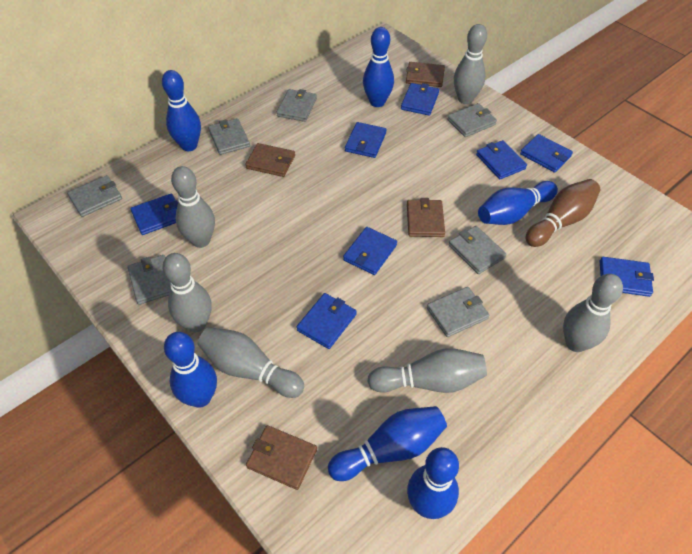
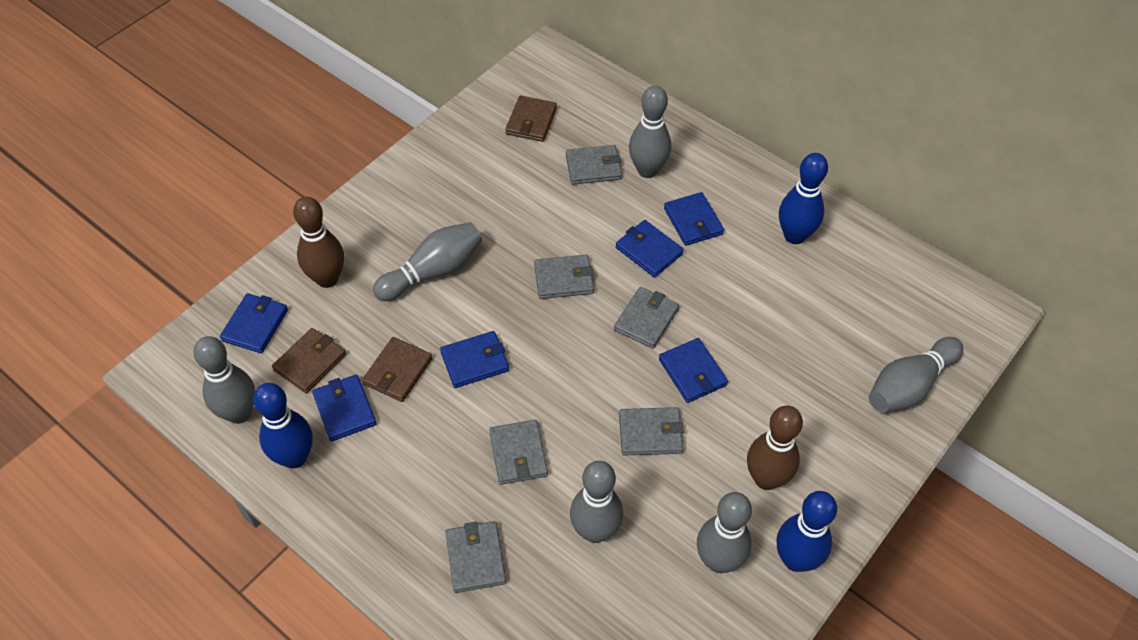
blue bowling pin: [162,70,201,151] [164,332,217,408] [328,406,447,481] [363,27,394,107] [407,447,459,519] [478,181,558,225] = 6 -> [253,383,313,468] [777,491,837,572] [779,153,828,244] = 3
blue wallet: [130,193,178,235] [296,293,357,349] [343,227,397,275] [345,122,387,158] [401,83,439,116] [476,140,527,179] [520,134,573,173] [600,257,654,297] = 8 -> [220,293,288,353] [312,374,376,442] [440,331,509,388] [616,220,684,277] [659,338,728,403] [664,192,724,246] = 6
brown bowling pin: [526,179,600,247] = 1 -> [293,197,344,288] [747,406,803,490] = 2
brown wallet: [245,143,295,177] [246,425,317,490] [406,62,445,87] [407,198,445,237] = 4 -> [272,328,346,394] [362,337,432,402] [505,95,557,142] = 3
grey wallet: [67,175,122,217] [127,255,171,305] [208,118,250,155] [276,89,317,122] [427,287,490,337] [447,103,497,137] [448,226,507,274] = 7 -> [445,521,506,593] [489,420,548,485] [534,255,594,299] [566,145,622,185] [614,287,679,349] [619,407,684,455] = 6

